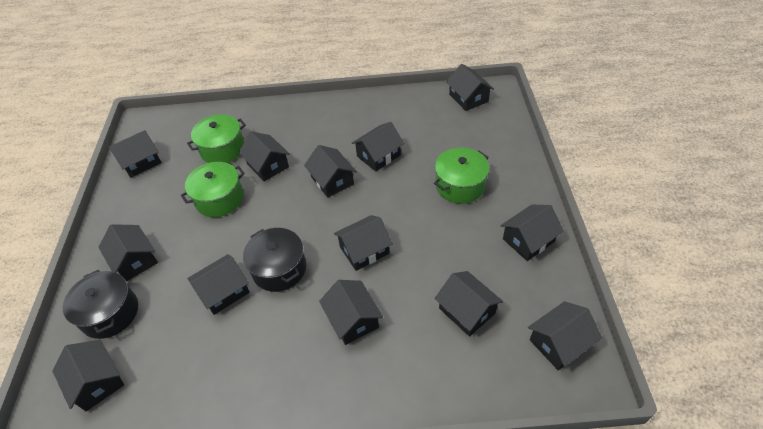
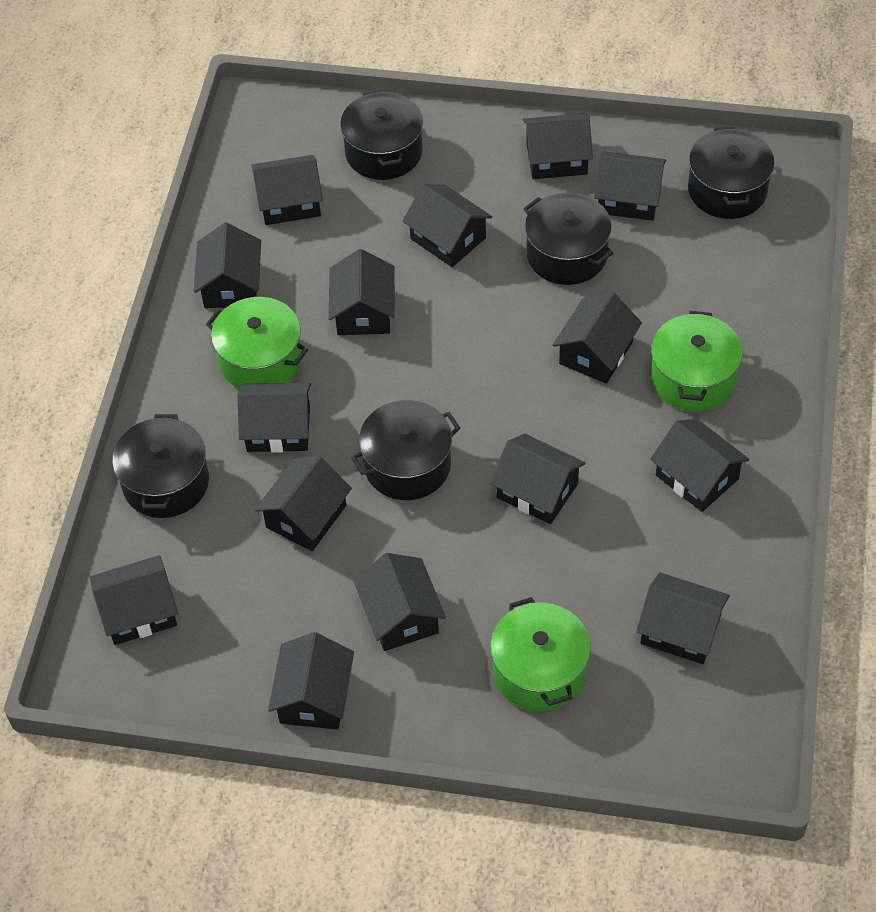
black house: [52,340,124,411] [98,224,158,282] [109,130,162,178] [187,254,250,315] [238,131,290,182] [304,145,357,198] [319,280,383,345] [334,215,393,271] [352,122,404,172] [435,271,503,337] [446,64,494,111] [500,205,564,261] [528,301,602,370] = 13 -> [90,555,178,645] [194,222,261,308] [237,383,311,453] [251,155,323,225] [255,456,352,551] [268,632,354,730] [329,249,395,335] [353,553,446,651] [402,184,492,267] [490,434,586,524] [523,113,593,179] [552,292,642,384] [594,152,666,221] [636,572,730,664] [650,419,750,512] = 15
black pot: [63,270,138,339] [243,228,306,292] = 2 -> [112,414,209,518] [340,90,423,180] [351,400,460,500] [523,193,613,285] [688,127,774,219] = 5

